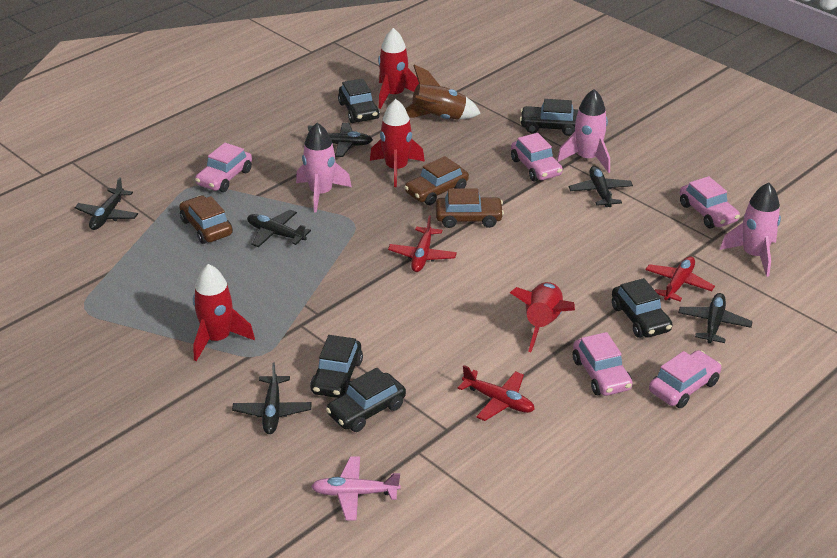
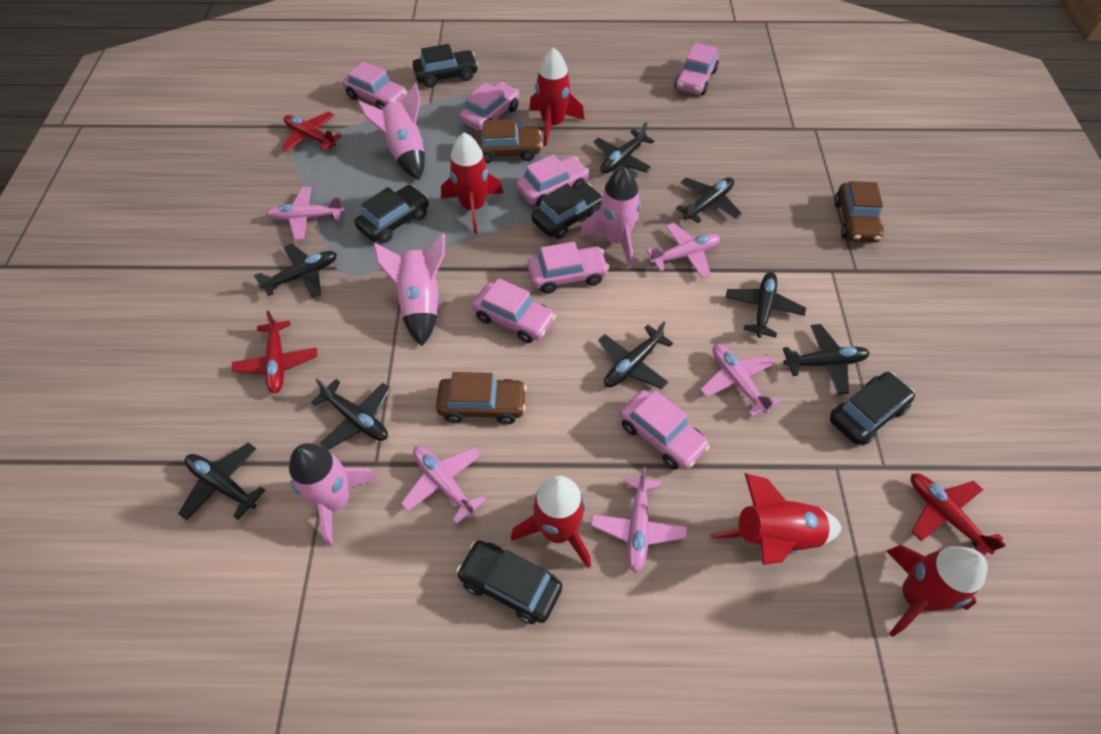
black plane: [75,177,138,230] [232,362,312,434] [247,210,311,247] [308,123,373,157] [568,166,633,207] [678,293,753,344] = 6 -> [178,443,265,520] [253,244,337,298] [311,379,390,450] [593,122,654,174] [598,321,673,389] [676,177,742,223] [725,272,806,338] [783,324,870,395] = 8
brown rocket: [405,65,481,120] = 1 -> none = 0
pink car: [195,143,252,192] [511,133,563,182] [573,332,633,396] [649,350,722,408] [680,176,740,228] = 5 -> [343,61,407,110] [460,82,519,130] [472,278,556,343] [516,155,589,207] [527,242,609,294] [619,390,710,470] [674,42,719,95] = 7
pink plane: [311,456,401,520] = 1 -> [266,187,344,240] [401,446,486,525] [591,467,687,573] [646,223,720,278] [700,344,780,417] = 5
pink rocket: [296,123,352,213] [557,89,610,173] [720,182,781,277] = 3 -> [289,443,378,546] [358,83,425,180] [374,233,445,346] [579,166,641,267] = 4
red rocket: [193,264,255,361] [370,99,425,187] [378,28,419,109] [510,282,575,352] = 4 -> [441,133,503,234] [511,476,591,568] [529,47,584,146] [710,473,842,565] [887,545,988,637] = 5

